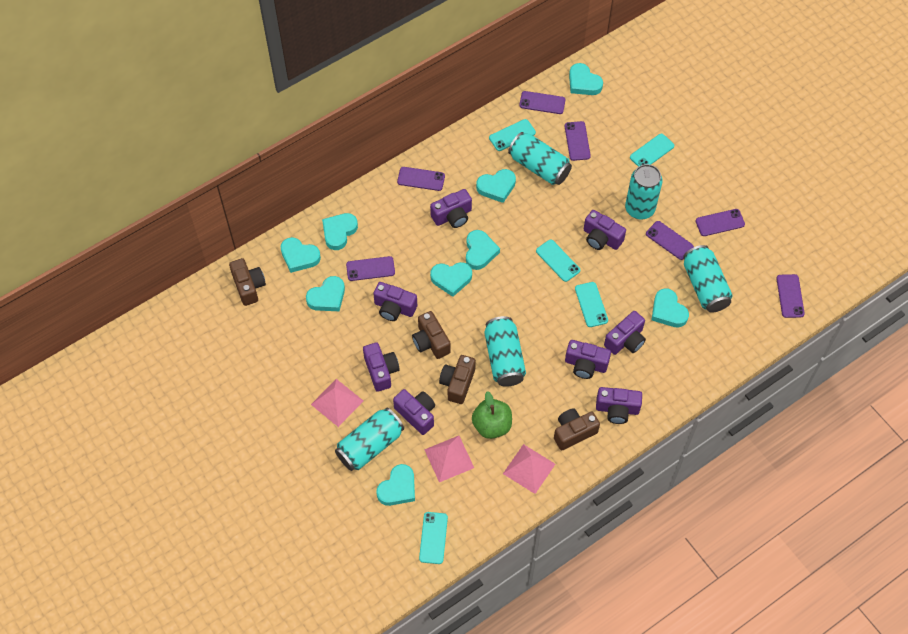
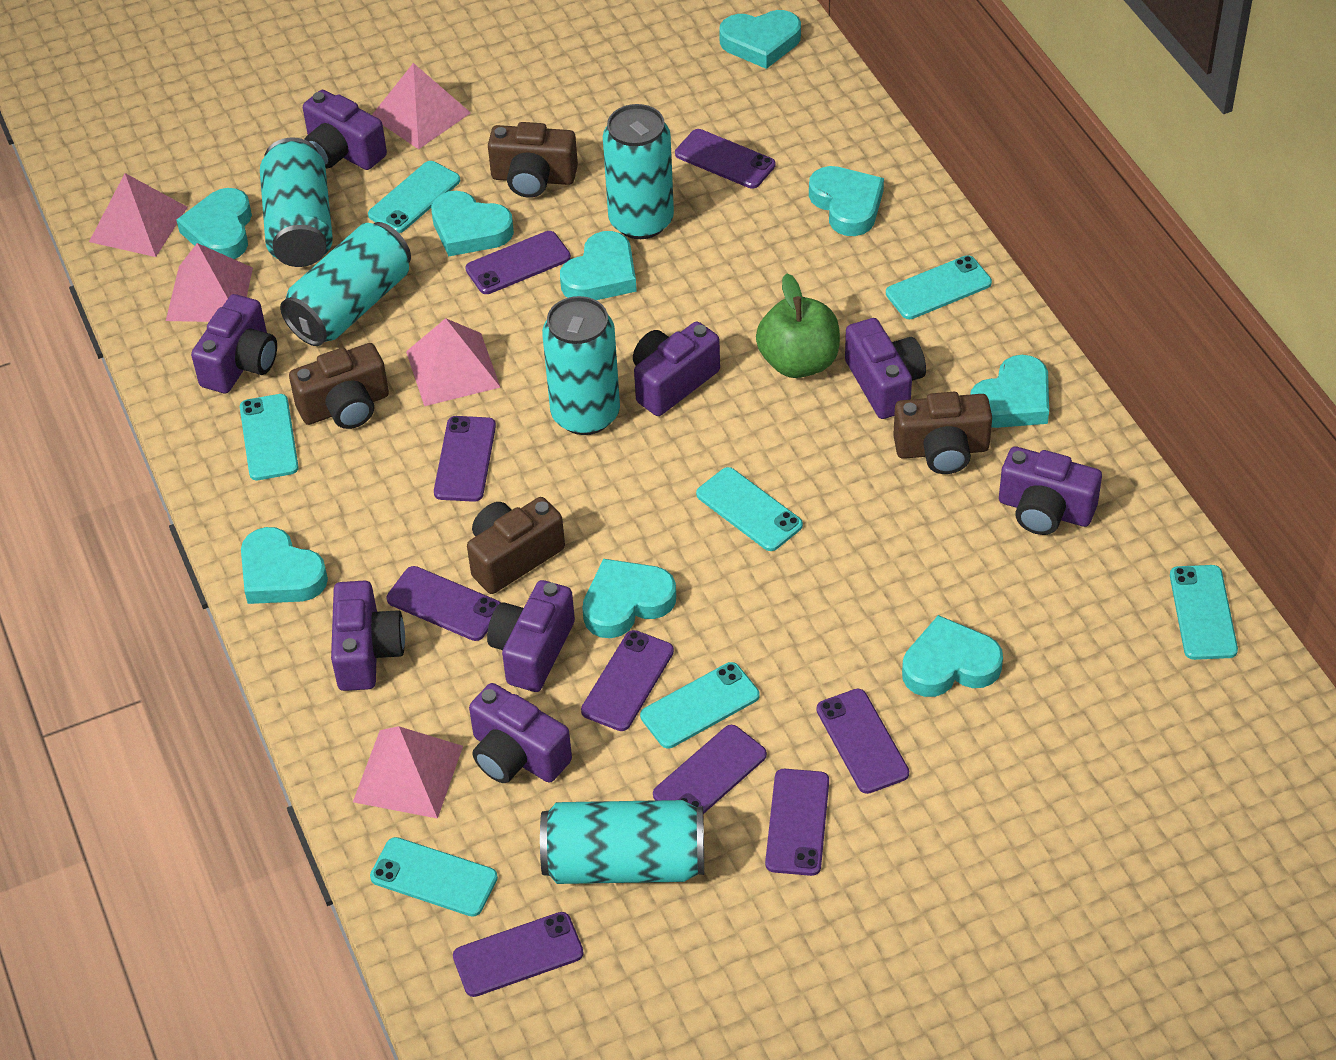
pink pyramid: [311,379,363,427] [424,436,474,482] [503,444,555,494] = 3 -> [89,173,187,257] [166,243,253,322] [353,726,463,819] [372,63,471,149] [406,318,501,406] = 5
purple phone: [346,256,395,281] [397,167,445,191] [519,91,566,114] [565,121,591,161] [646,221,694,260] [696,209,745,236] [776,274,805,318] = 7 -> [387,566,501,641] [434,416,496,502] [453,912,584,997] [465,231,571,294] [581,630,674,731] [653,725,767,814] [675,129,775,189] [765,769,829,876] [816,689,909,794] = 9
turquoise phone: [419,512,448,564] [489,119,536,151] [536,240,580,282] [575,282,608,327] [630,134,674,167] = 5 -> [240,394,299,480] [368,161,460,233] [370,837,498,917] [640,662,759,748] [696,467,803,551] [886,255,992,319] [1170,565,1238,660] = 7

